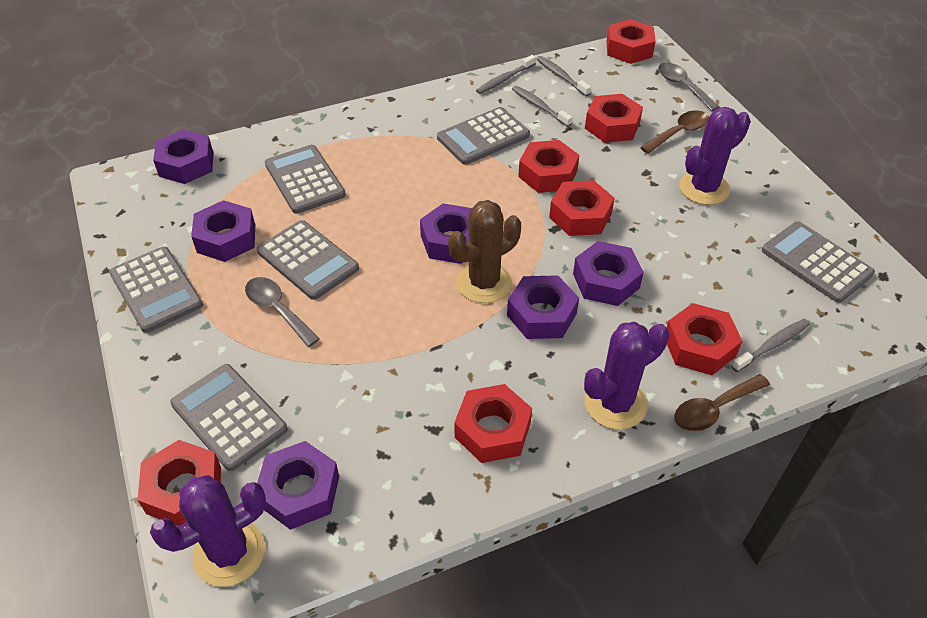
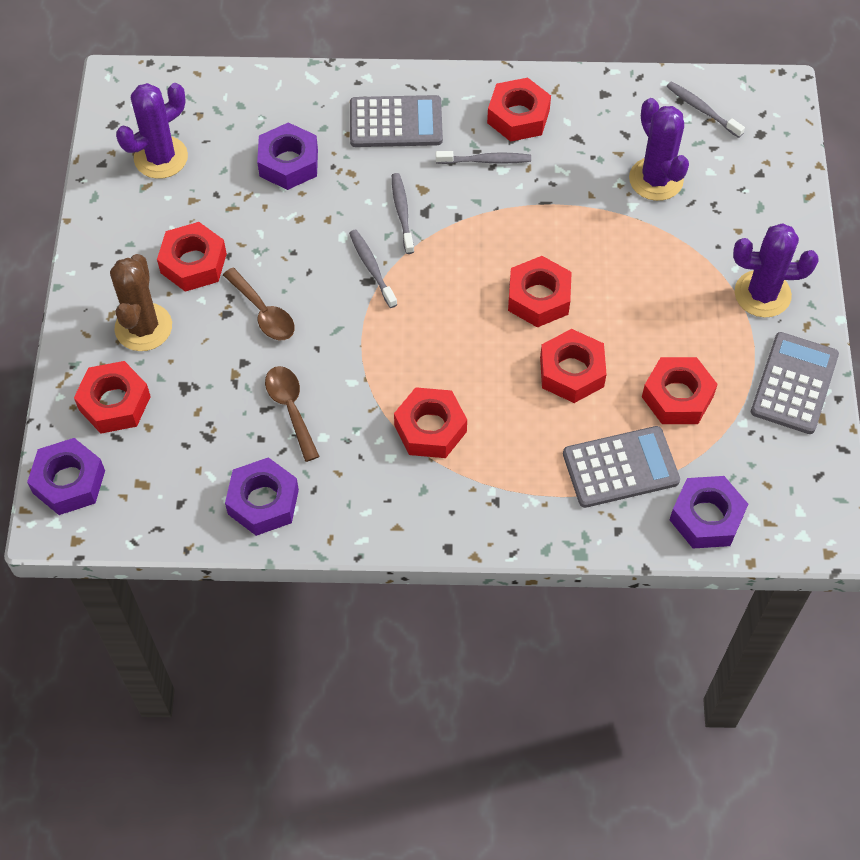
grey calculator: [109,246,203,333] [170,364,288,471] [257,220,359,300] [265,145,346,214] [437,107,530,165] [762,221,875,303] = 6 -> [350,95,443,147] [563,426,680,508] [751,332,839,434] = 3
grey spoon: [245,277,319,347] [658,62,720,111] = 2 -> none = 0
purple nut: [153,129,214,184] [191,200,255,262] [257,441,339,530] [420,203,472,264] [507,275,579,339] [573,241,644,306] = 6 -> [27,438,105,515] [225,457,299,536] [257,122,318,190] [670,476,748,549] = 4

